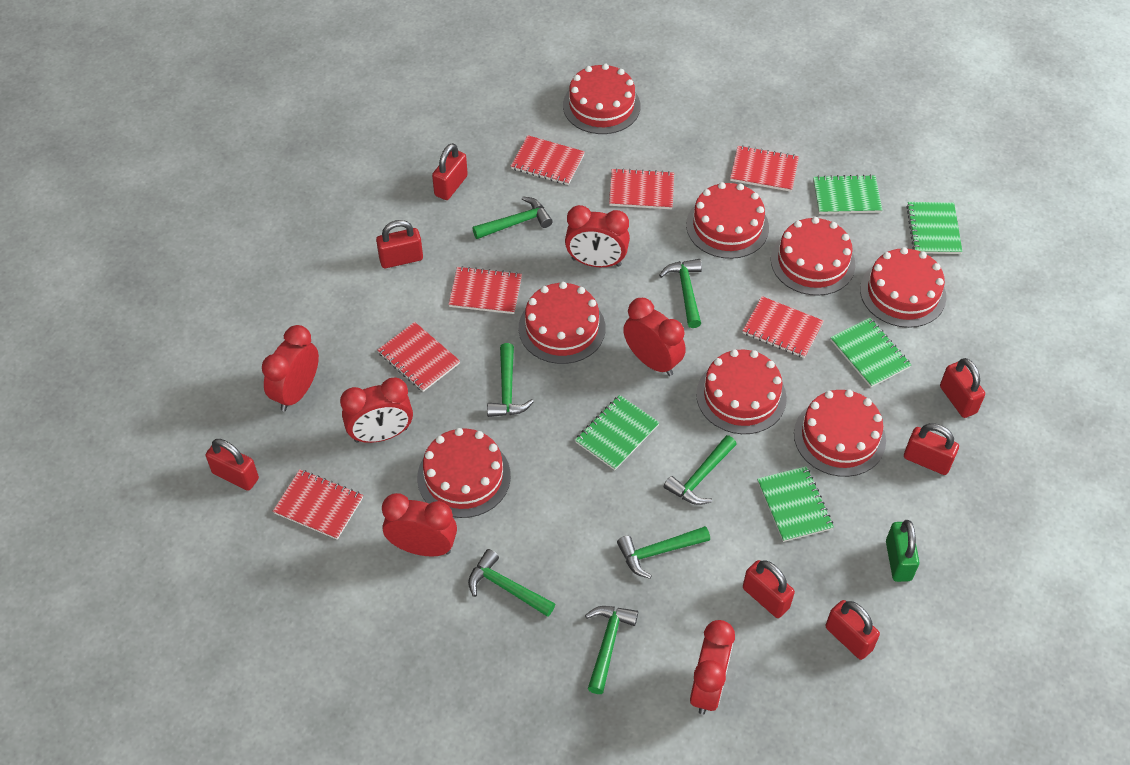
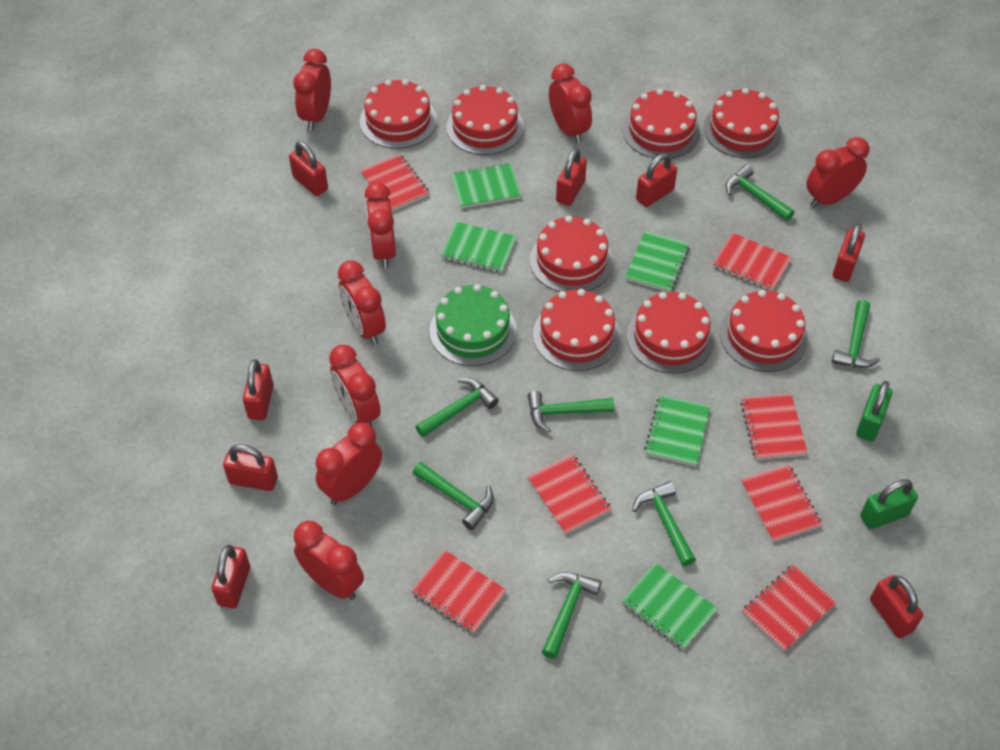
green cake: none = 0 -> [429,284,517,366] = 1
green padlock: [886,520,920,582] = 1 -> [856,381,893,442] [860,479,918,529] = 2
red clock: [262,325,319,411] [340,377,413,443] [382,493,457,556] [565,205,630,267] [623,298,686,376] [690,620,735,715] = 6 -> [293,49,331,130] [294,521,364,600] [316,422,382,505] [329,345,381,426] [338,260,386,345] [365,182,396,268] [549,64,592,144] [806,137,869,208] = 8
red padlock: [206,439,259,491] [376,220,423,268] [432,143,468,200] [743,560,795,618] [825,600,880,660] [904,423,959,475] [940,358,985,418] = 7 -> [211,545,250,609] [223,444,278,491] [243,359,273,420] [289,141,328,196] [556,149,587,206] [636,153,677,207] [833,223,865,282] [870,575,923,638] = 8

